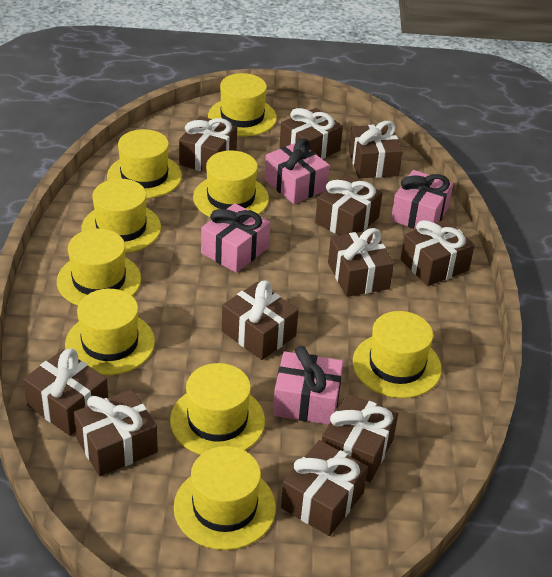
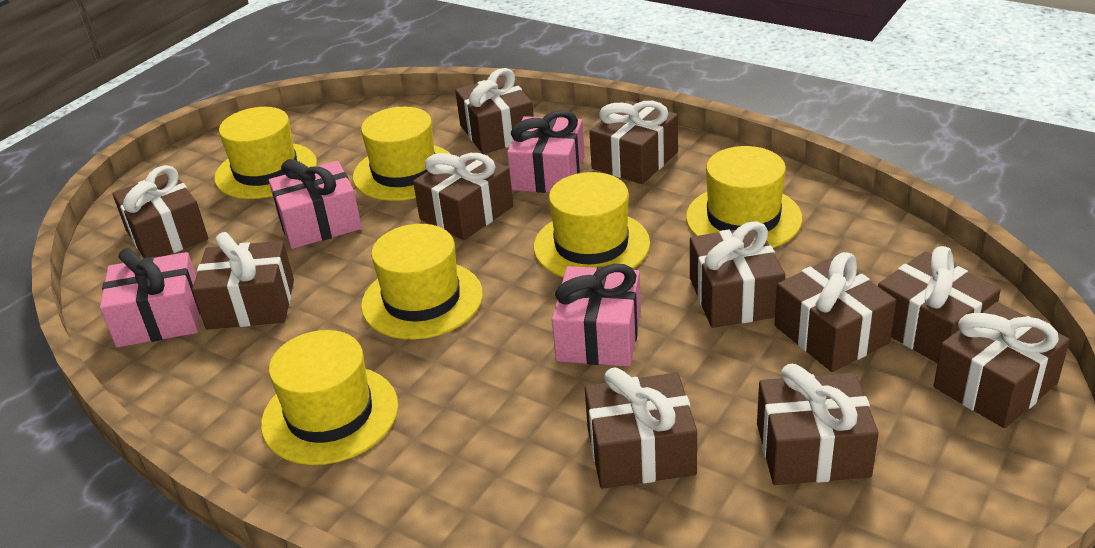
yellow hat: [57,228,141,305] [65,289,155,375] [81,179,161,253] [107,129,182,199] [170,363,265,455] [174,446,276,550] [193,150,269,217] [208,73,277,136] [353,311,442,398] = 9 -> [214,107,317,199] [261,330,398,465] [353,107,450,201] [361,224,483,340] [534,172,650,277] [686,146,802,248] = 6

